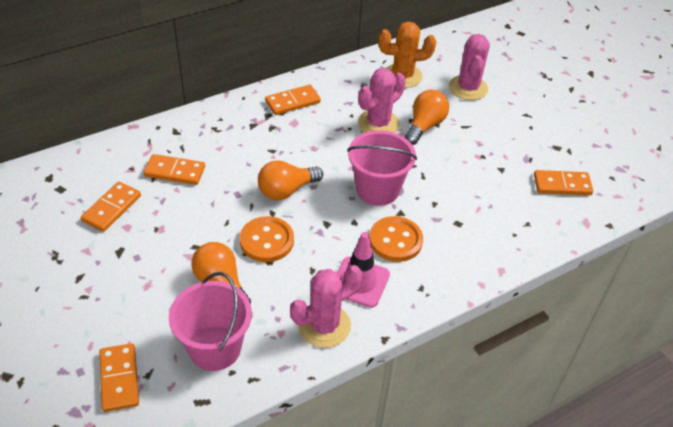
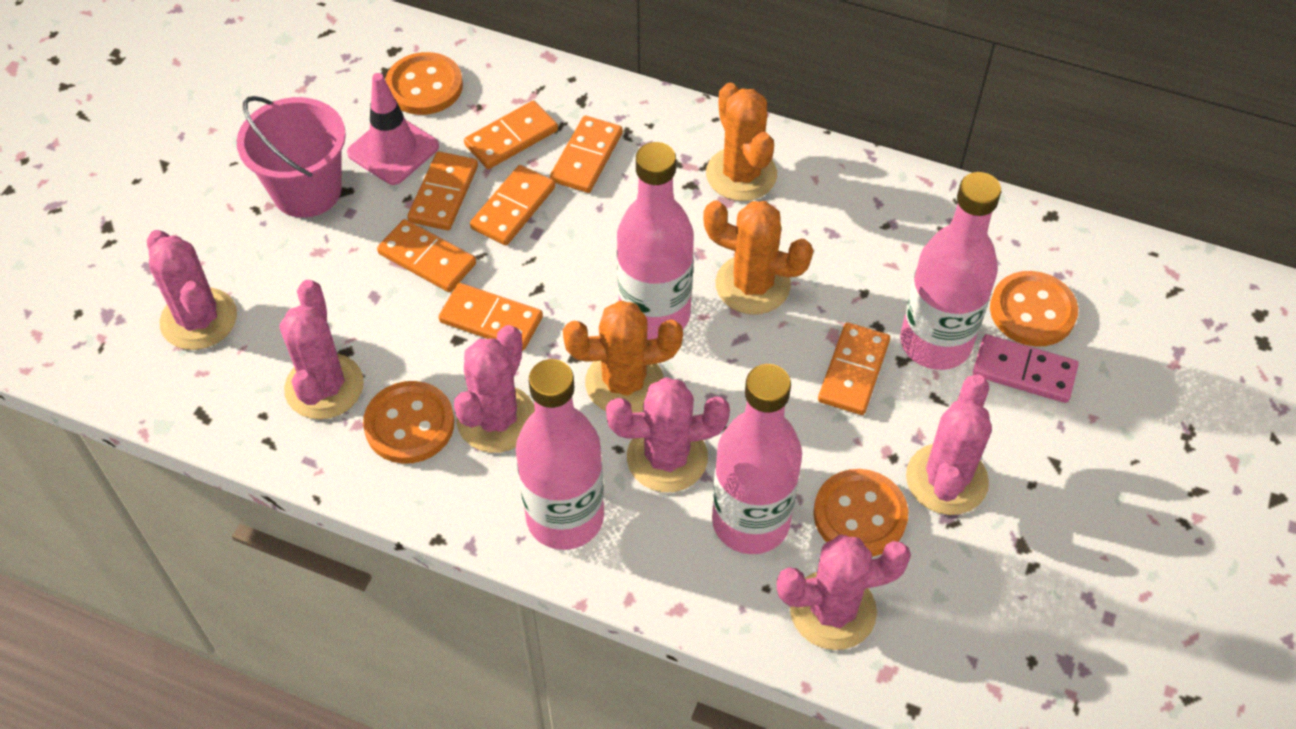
orange button: [240,216,294,262] [369,216,423,262] = 2 -> [363,381,454,464] [385,52,463,115] [813,469,908,557] [990,271,1078,347] = 4
orange cactus: [378,22,436,88] = 1 -> [563,300,683,413] [703,201,813,314] [706,83,777,201] = 3
orange domino: [81,181,141,232] [100,343,139,412] [144,154,205,185] [265,85,321,115] [534,170,593,195] = 5 -> [377,219,476,292] [407,151,478,230] [439,283,543,351] [464,100,558,169] [470,165,555,245] [550,116,623,193] [818,322,890,415] = 7
orange light bulb: [192,242,251,304] [258,160,323,200] [404,89,449,145] = 3 -> none = 0
pink bottle: none = 0 -> [516,359,604,550] [617,142,694,340] [712,364,802,554] [900,172,1001,370] = 4
pink bucket: [169,272,252,371] [347,130,417,206] = 2 -> [237,96,346,218] = 1
pink cactus: [290,265,362,348] [358,68,406,133] [449,34,490,100] = 3 -> [147,230,237,350] [279,280,364,419] [454,325,535,453] [606,377,730,492] [777,534,911,650] [906,374,992,515] = 6
pink domino: none = 0 -> [973,334,1079,403] = 1

